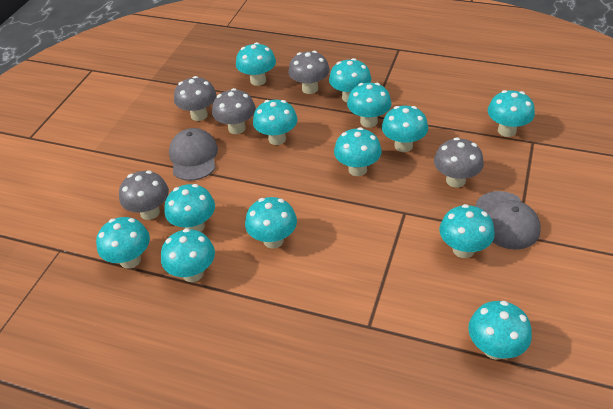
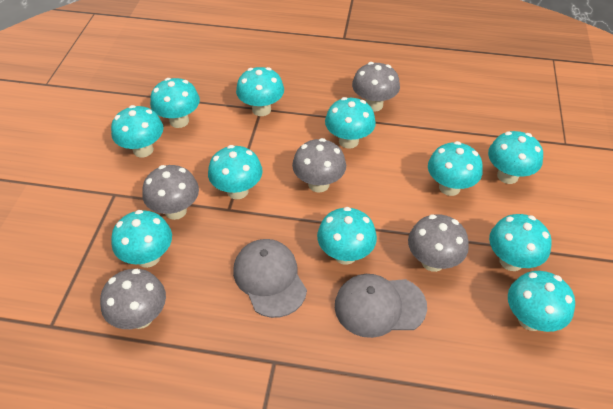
turquoise mushroom: [96,217,150,269] [161,229,215,282] [164,184,215,232] [236,42,276,86] [245,197,297,249] [253,100,298,145] [329,58,371,102] [334,127,382,176] [347,83,391,128] [382,106,428,152] [439,204,495,258] [468,301,532,360] [488,90,535,137] = 13 -> [111,105,163,157] [111,210,172,268] [150,78,200,128] [208,145,263,199] [236,67,284,116] [317,207,377,265] [325,97,376,149] [428,141,483,196] [488,131,543,184] [489,214,551,271] [508,271,575,332] = 11

